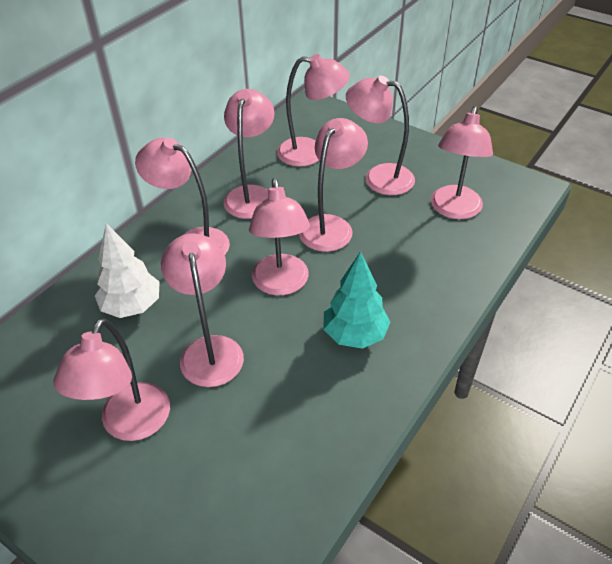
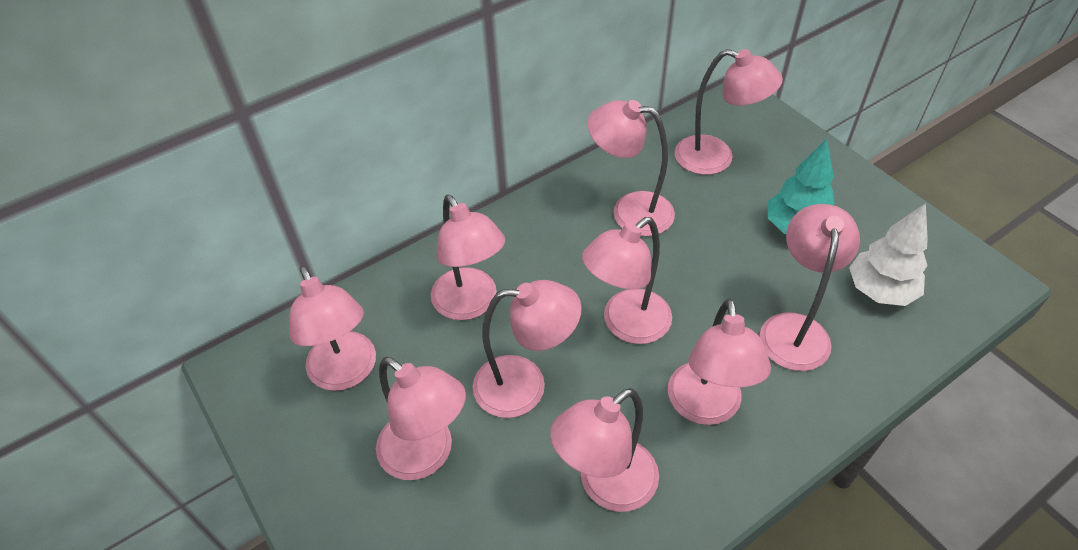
pink lamp: [53,318,170,441] [135,138,230,255] [161,233,244,387] [224,89,274,219] [249,178,310,295] [277,54,350,167] [299,118,368,252] [346,76,415,195] [431,106,493,219] = 9 -> [289,266,376,391] [376,356,466,480] [431,195,505,320] [473,280,582,418] [550,388,659,512] [582,217,672,344] [587,100,675,236] [668,298,771,425] [674,49,783,175] [760,204,860,371] = 10

